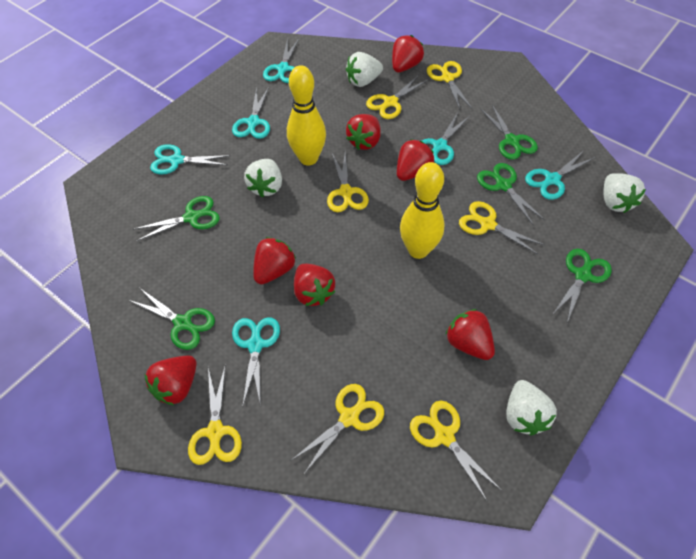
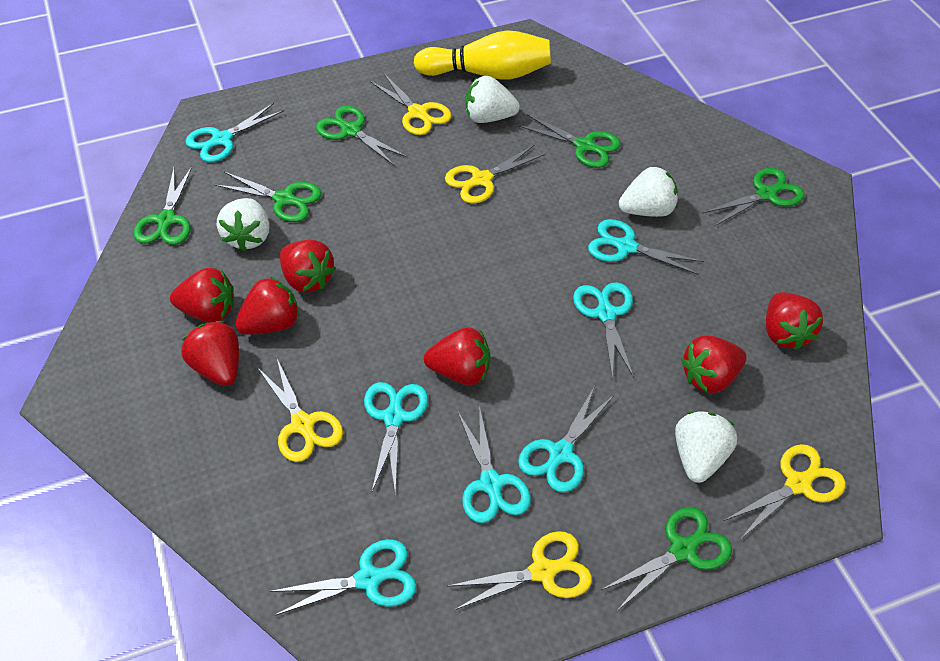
green scissors: [129,288,215,350] [134,196,220,241] [477,163,545,225] [480,105,538,160] [552,249,612,323] = 5 -> [133,167,192,245] [215,172,321,222] [316,106,408,166] [518,114,621,168] [601,507,732,611] [703,168,805,227] = 6
turquoise scissors: [150,144,231,175] [232,87,270,139] [232,317,280,407] [263,38,299,83] [422,112,470,165] [525,151,595,200] = 6 -> [185,103,284,162] [270,539,416,616] [364,382,428,495] [458,406,531,523] [518,386,615,493] [573,282,634,379] [588,219,704,275] = 7
yellow bowling pin: [287,65,326,166] [400,162,445,259] = 2 -> [414,30,551,79] = 1
yellow scissors: [188,367,242,465] [292,384,384,474] [327,152,369,212] [366,75,428,119] [410,401,501,501] [427,61,472,109] [459,201,545,255] = 7 -> [257,359,343,462] [370,74,452,135] [445,145,546,204] [447,531,592,610] [724,444,846,540] = 5

